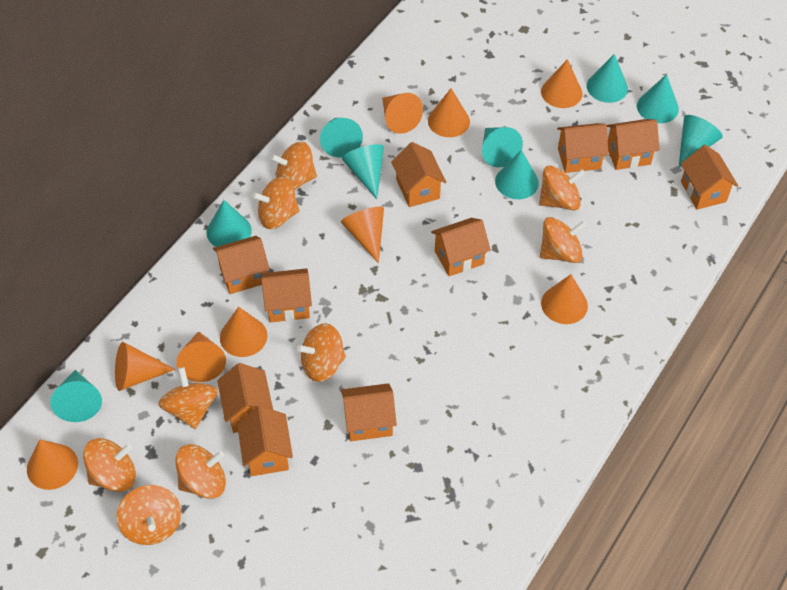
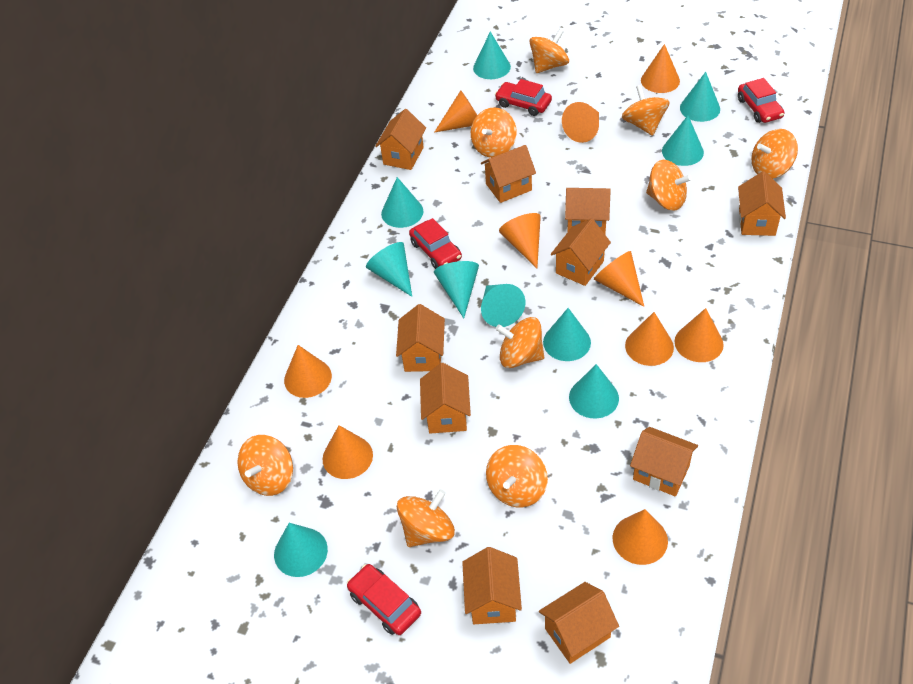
orange cone: [27,439,78,490] [115,342,175,391] [176,331,226,382] [220,307,267,357] [341,207,384,263] [382,93,423,134] [428,89,470,137] [541,59,582,108] [541,274,588,324] = 9 -> [284,345,332,398] [323,425,373,479] [434,90,477,133] [499,213,541,268] [562,102,599,143] [594,251,644,307] [613,509,668,565] [625,312,674,366] [641,44,680,93] [675,308,724,362] = 10
red car: none = 0 -> [347,564,421,635] [409,218,462,269] [495,79,552,116] [738,78,784,123] = 4
turquoise cone: [50,370,102,422] [207,200,252,247] [320,118,363,158] [342,144,384,199] [482,127,523,167] [495,150,539,199] [587,54,628,103] [637,74,679,123] [679,115,723,168] = 9 -> [274,523,328,577] [366,242,412,297] [381,177,423,228] [434,261,479,318] [473,31,511,79] [481,284,526,327] [543,308,591,361] [569,364,619,419] [662,115,704,166] [680,72,720,122] = 10

